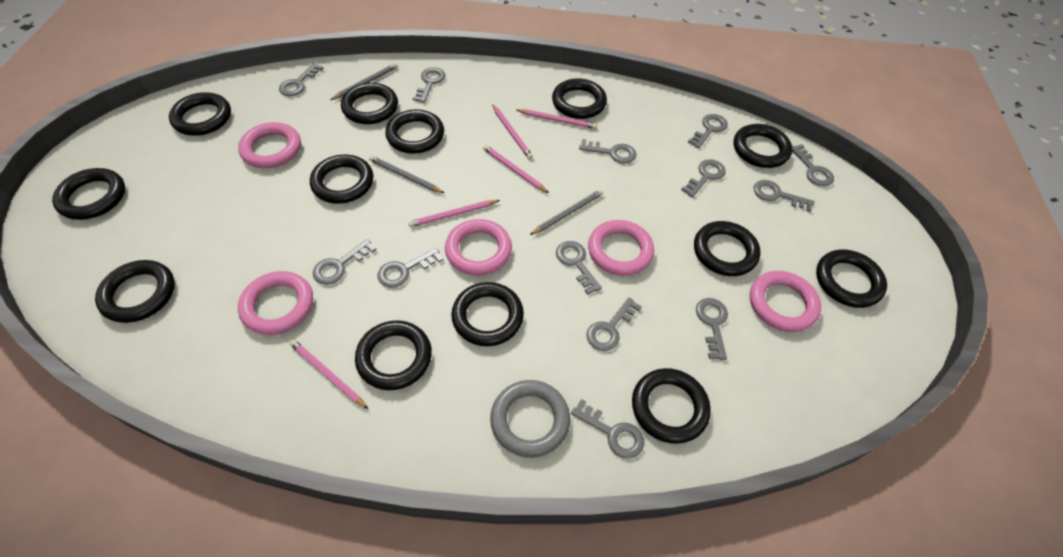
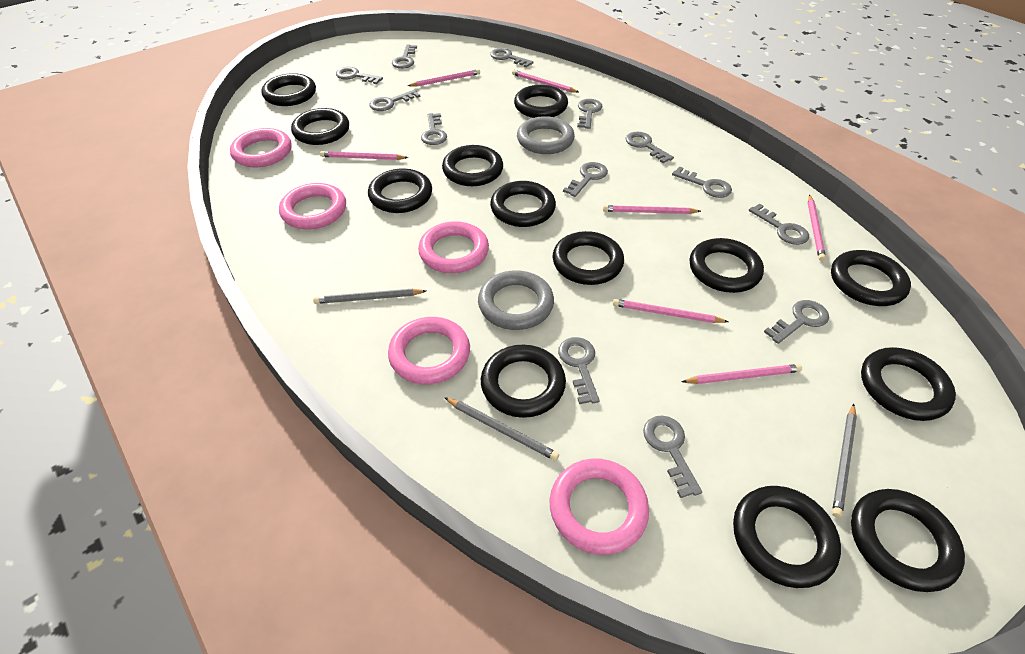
grey ring: [490,380,570,458] = 1 -> [478,270,554,330] [517,116,575,154] = 2
pink pencil: [289,339,368,409] [408,200,500,227] [483,145,549,193] [492,104,533,159] [517,109,597,129] = 5 -> [320,151,408,160] [408,69,480,87] [512,70,579,93] [603,205,701,214] [613,299,728,323] [682,364,802,384] [808,195,826,261] = 7

